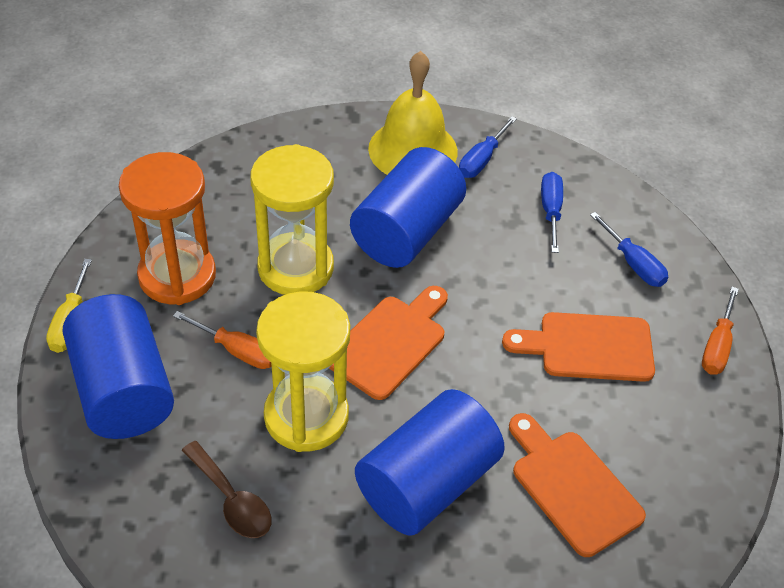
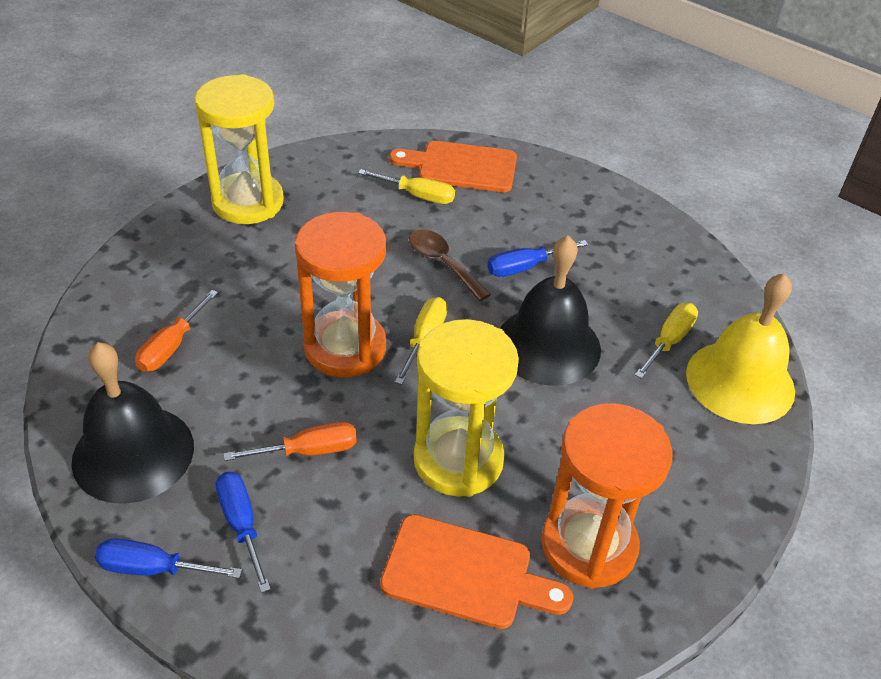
black bell: none = 0 -> [71,342,194,504] [500,235,601,386] = 2
blue cylinder: [63,294,174,439] [350,147,466,268] [355,389,505,536] = 3 -> none = 0
orange cutting board: [329,286,448,400] [502,312,655,382] [509,413,646,557] = 3 -> [380,515,573,629] [389,141,517,192] = 2
orange hourglass: [119,152,216,305] = 1 -> [295,212,386,377] [541,403,673,589] = 2
yellow screwdriver: [46,259,92,353] = 1 -> [358,169,455,204] [395,297,447,385] [635,303,698,379] = 3

